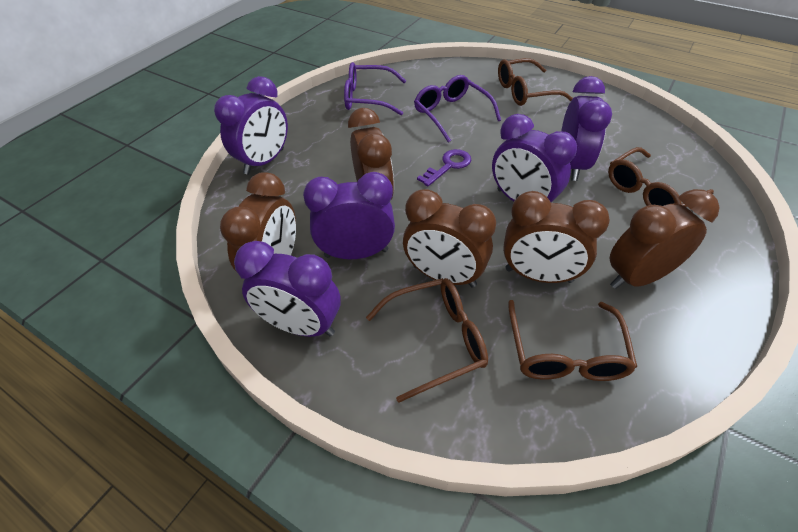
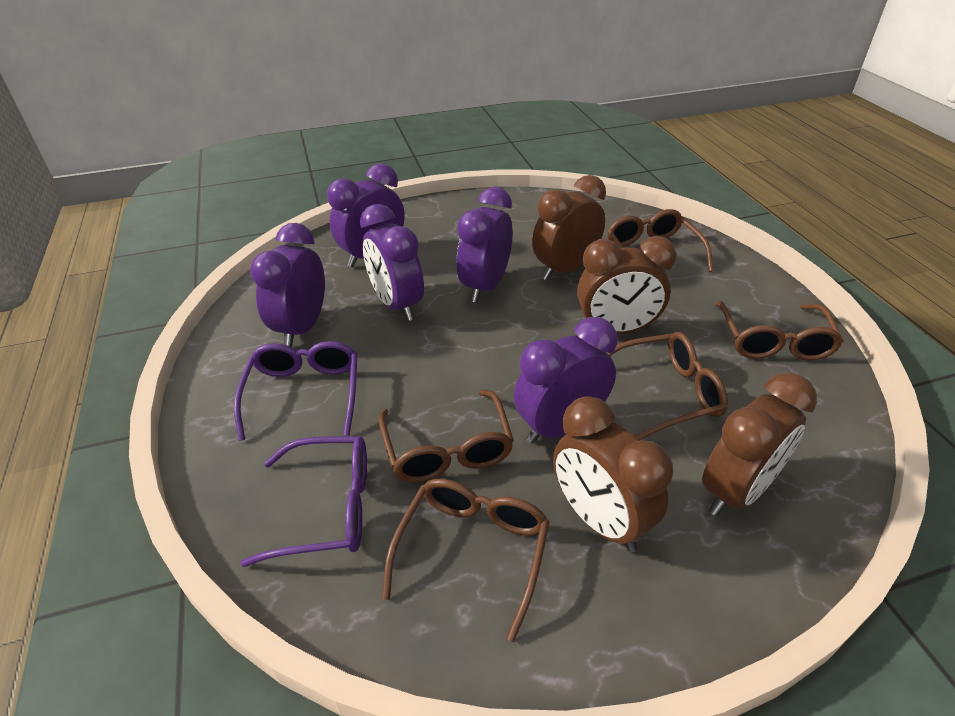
brown clock: [220,172,296,272] [348,108,394,199] [403,189,496,287] [503,191,610,283] [609,189,720,289] = 5 -> [532,175,606,281] [553,396,673,552] [577,236,676,334] [702,373,817,516] = 4
brown glasses: [366,278,488,403] [498,58,573,106] [508,300,637,381] [608,147,714,207] = 4 -> [378,389,514,482] [382,479,550,642] [606,332,728,440] [607,209,714,272] [714,301,844,361] = 5
purple key: [417,149,471,186] = 1 -> none = 0

